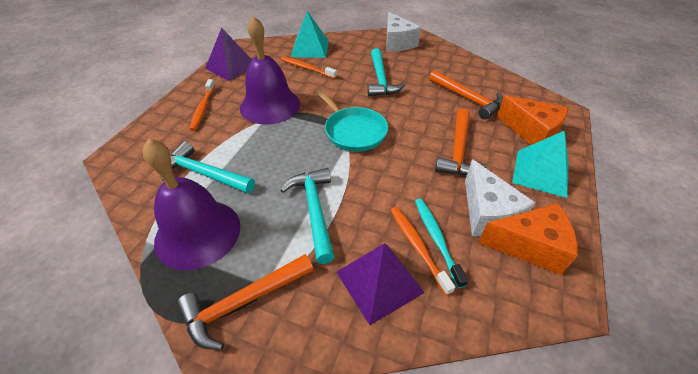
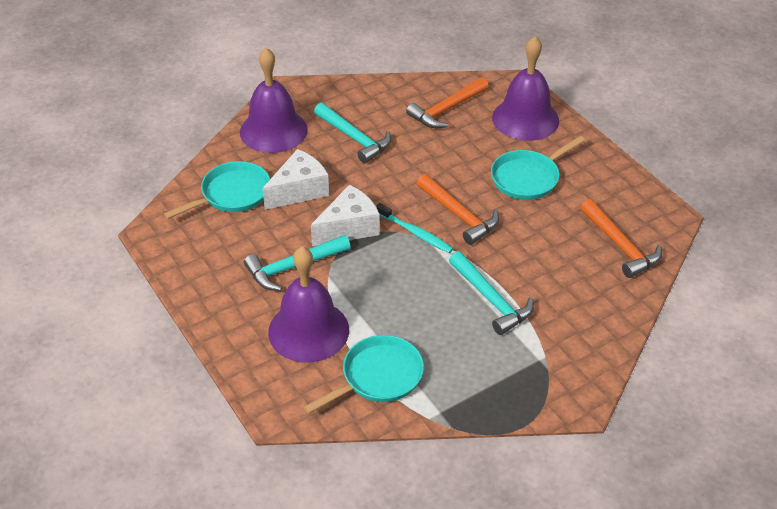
orange cheese: [478,203,578,275] [496,95,568,145] = 2 -> none = 0
orange toothbrush: [189,79,215,131] [281,56,337,79] [391,207,455,295] = 3 -> none = 0
purple bell: [143,138,240,270] [240,16,300,125] = 2 -> [240,48,308,153] [268,247,349,363] [492,36,559,141] = 3
purple pyramid: [205,27,252,81] [336,243,425,325] = 2 -> none = 0
turquoise pan: [314,88,388,152] = 1 -> [164,161,270,219] [304,335,424,414] [491,136,585,200] = 3
turquoise pyramid: [291,11,329,58] [512,130,569,198] = 2 -> none = 0

